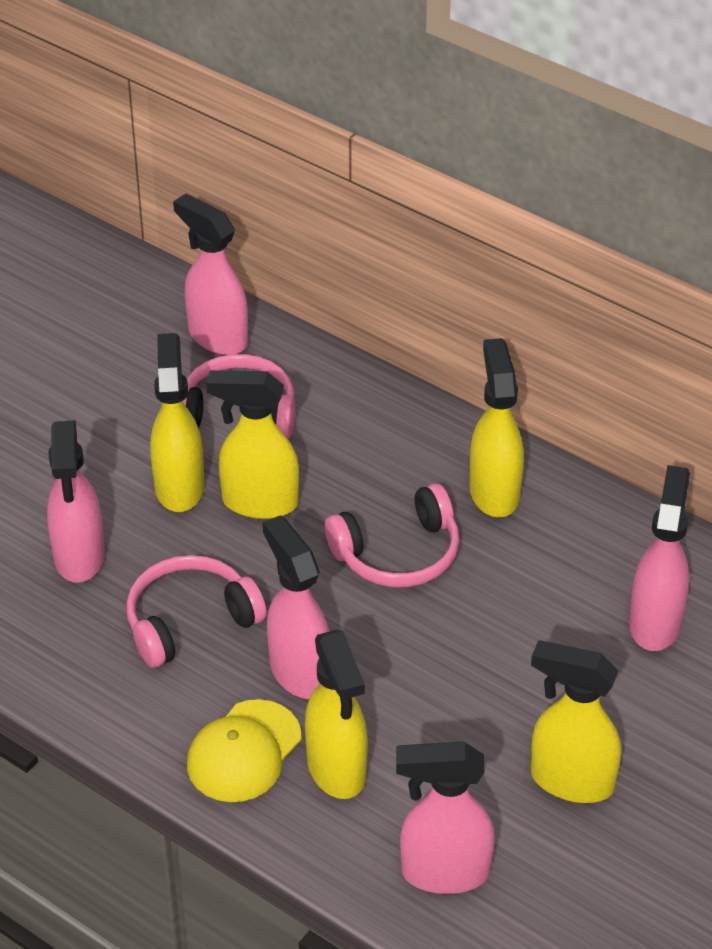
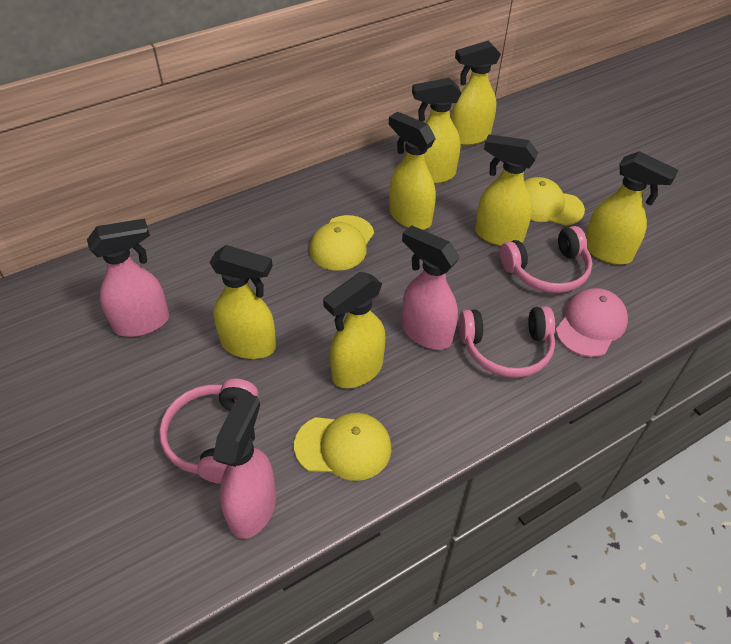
pink cap: none = 0 -> [556,288,628,357] = 1
pink spray bottle: [47,420,105,583] [173,193,248,355] [262,515,329,699] [396,742,495,894] [629,465,690,651] = 5 -> [87,218,169,337] [213,392,276,539] [402,225,460,350] = 3
yellow cap: [187,699,301,802] = 1 -> [294,413,392,481] [310,215,374,271] [524,177,585,226] = 3
yellow spray bottle: [150,333,204,512] [206,370,299,519] [305,630,368,799] [469,338,524,518] [531,640,621,803] = 5 -> [209,245,276,359] [323,272,385,388] [389,111,436,230] [412,78,461,184] [451,41,501,146] [475,135,538,246] [585,151,678,265] = 7

